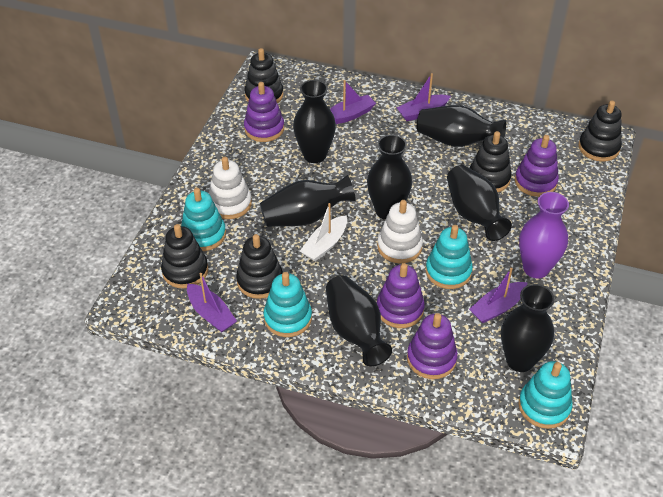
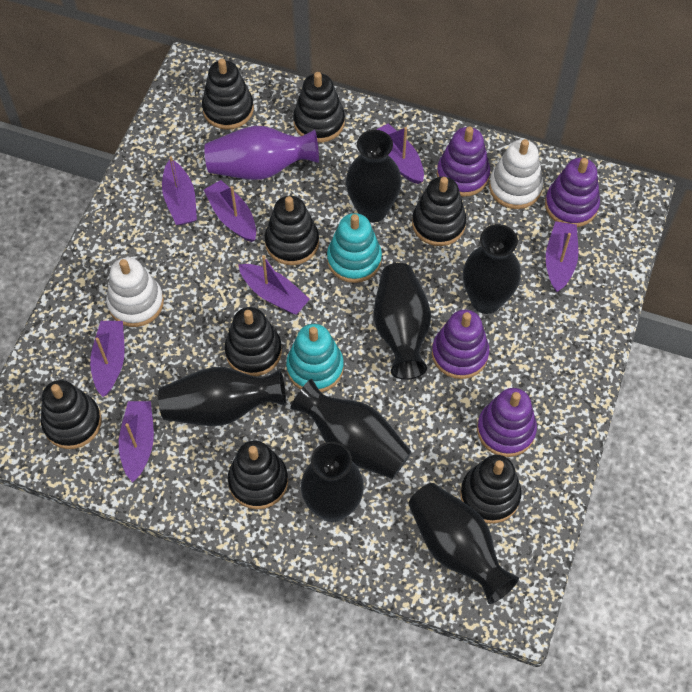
black stacking toy: [161,224,208,288] [236,234,283,299] [244,48,284,103] [470,131,512,192] [579,101,622,162] = 5 -> [41,380,102,449] [202,59,254,130] [225,307,282,376] [228,440,288,509] [265,196,319,265] [293,72,345,143] [412,177,467,246] [460,455,522,523] = 8
purple boat: [187,273,237,332] [330,80,376,124] [396,73,451,121] [469,268,527,323] = 4 -> [90,321,125,397] [119,401,154,483] [162,156,197,225] [204,180,256,242] [238,255,310,315] [376,123,424,184] [546,221,578,292] = 7
turquoise stacking toy: [181,188,226,251] [264,272,312,337] [426,225,473,289] [519,361,573,429] = 4 -> [286,324,344,392] [327,213,382,283] = 2
white boat: [300,203,347,261] = 1 -> none = 0

